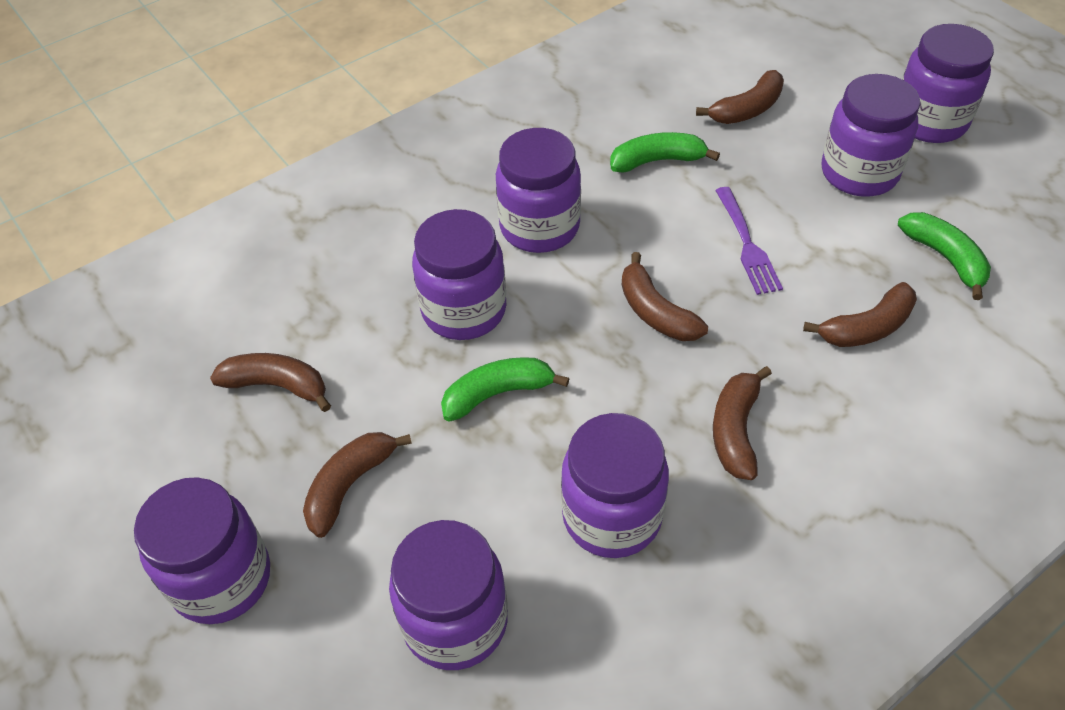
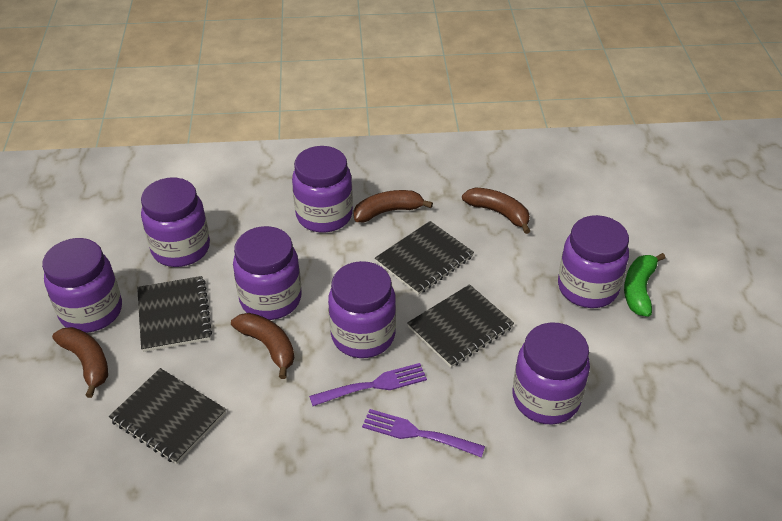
black notebook: none = 0 -> [109,368,226,464] [137,276,212,352] [375,221,474,295] [407,284,514,367] = 4
brown banana: [210,353,331,412] [303,432,412,538] [622,252,708,341] [696,70,784,124] [713,366,772,480] [803,282,917,347] = 6 -> [52,327,108,398] [231,313,294,379] [353,190,433,222] [462,187,530,234] = 4
green banana: [441,357,570,422] [610,132,720,173] [898,212,991,300] = 3 -> [624,253,665,317] = 1
purple fork: [715,187,783,295] = 1 -> [309,363,427,406] [362,409,485,458] = 2

